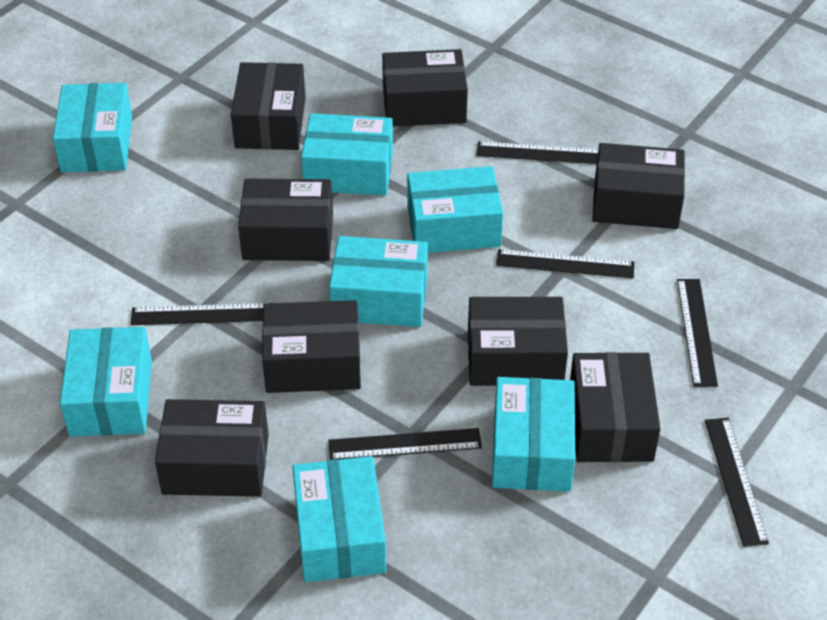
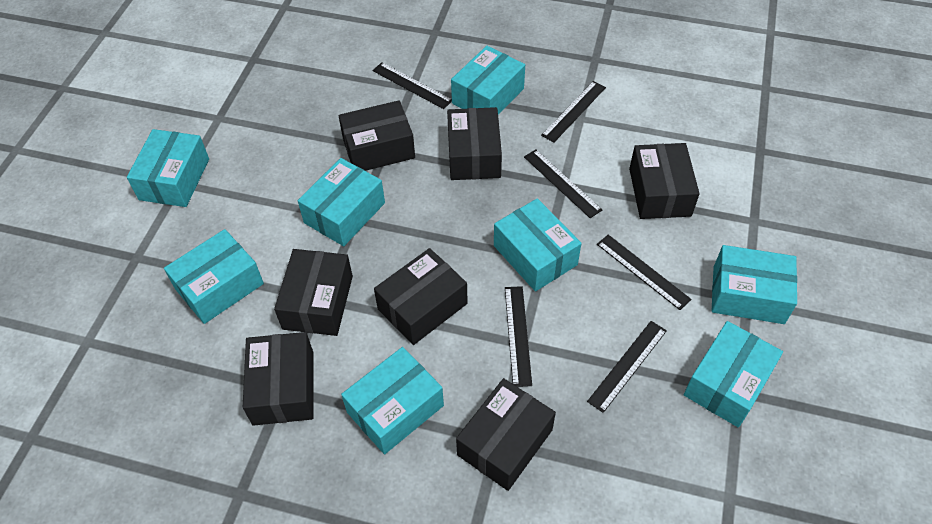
black box: [155,399,269,497] [231,62,306,150] [238,178,333,261] [262,300,361,393] [382,49,468,127] [468,297,568,386] [570,352,661,462] [592,143,685,229] = 8 -> [243,332,314,426] [274,249,353,336] [339,100,415,171] [374,248,468,345] [447,107,502,180] [456,378,556,491] [629,143,700,219] = 7
turquoise box: [53,83,132,172] [60,327,152,437] [292,456,386,582] [301,113,393,196] [329,236,428,327] [407,166,503,253] [492,377,575,492] = 7 -> [127,129,209,207] [164,229,264,324] [298,158,385,246] [341,347,444,454] [451,46,525,115] [494,198,581,291] [684,321,783,427] [712,245,797,324] = 8

